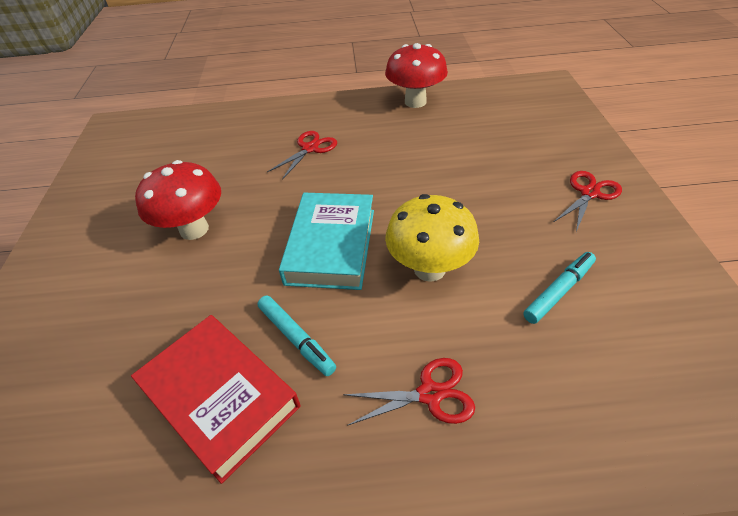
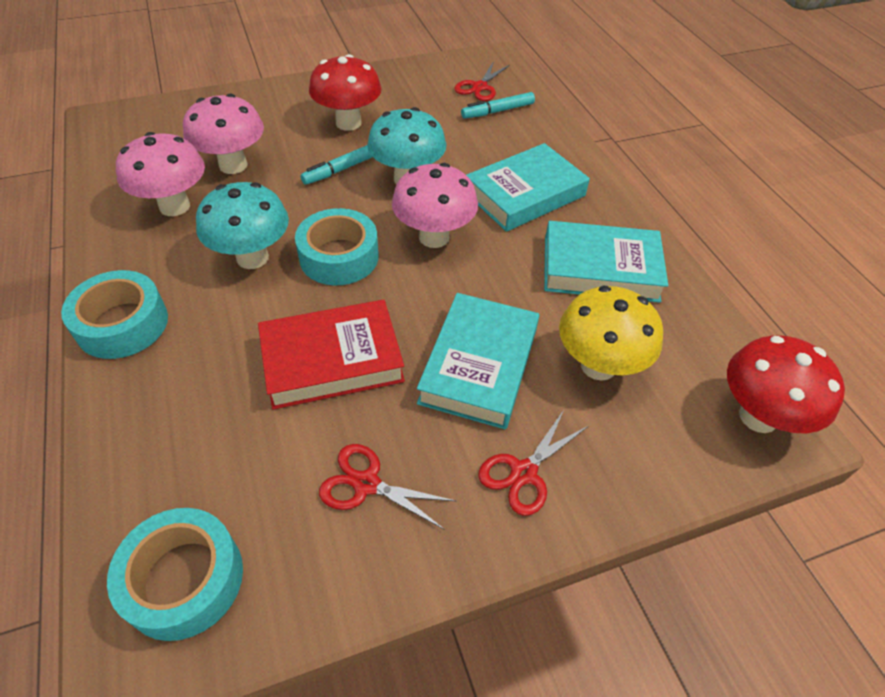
pink mushroom: none = 0 -> [116,132,205,216] [183,94,264,174] [392,163,478,248] = 3
turquoise book: [279,193,374,290] = 1 -> [417,293,539,429] [466,143,590,232] [544,221,668,302] = 3
turquoise mushroom: none = 0 -> [196,182,289,269] [367,107,446,184] = 2
turquoise tape: none = 0 -> [61,270,168,359] [107,508,243,641] [295,208,379,285] = 3

